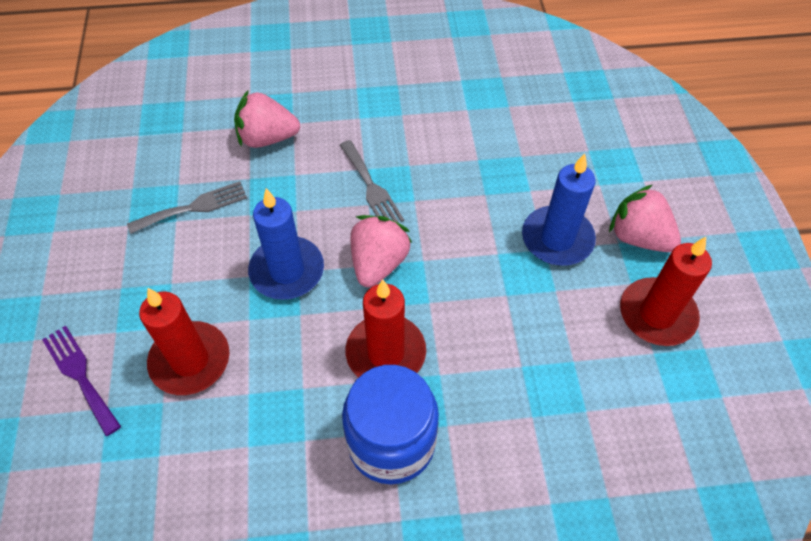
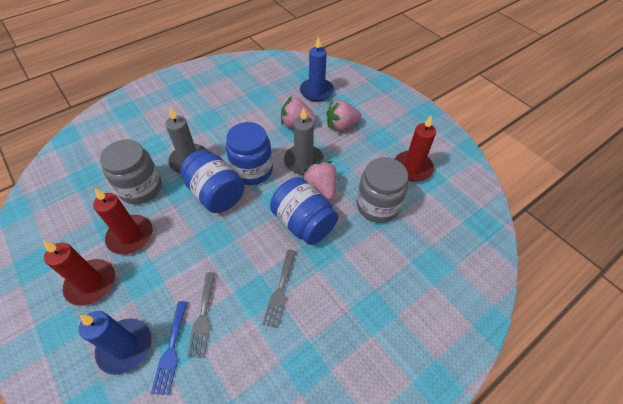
blue fork: none = 0 -> [151,301,188,395] = 1
blue jar: [342,365,439,484] = 1 -> [180,150,245,213] [226,122,273,185] [270,177,338,245] = 3
grey candle: none = 0 -> [165,107,207,173] [284,107,324,175] = 2
grey jar: none = 0 -> [100,139,162,204] [357,157,408,223] = 2
purple fork: [42,326,121,436] = 1 -> none = 0

